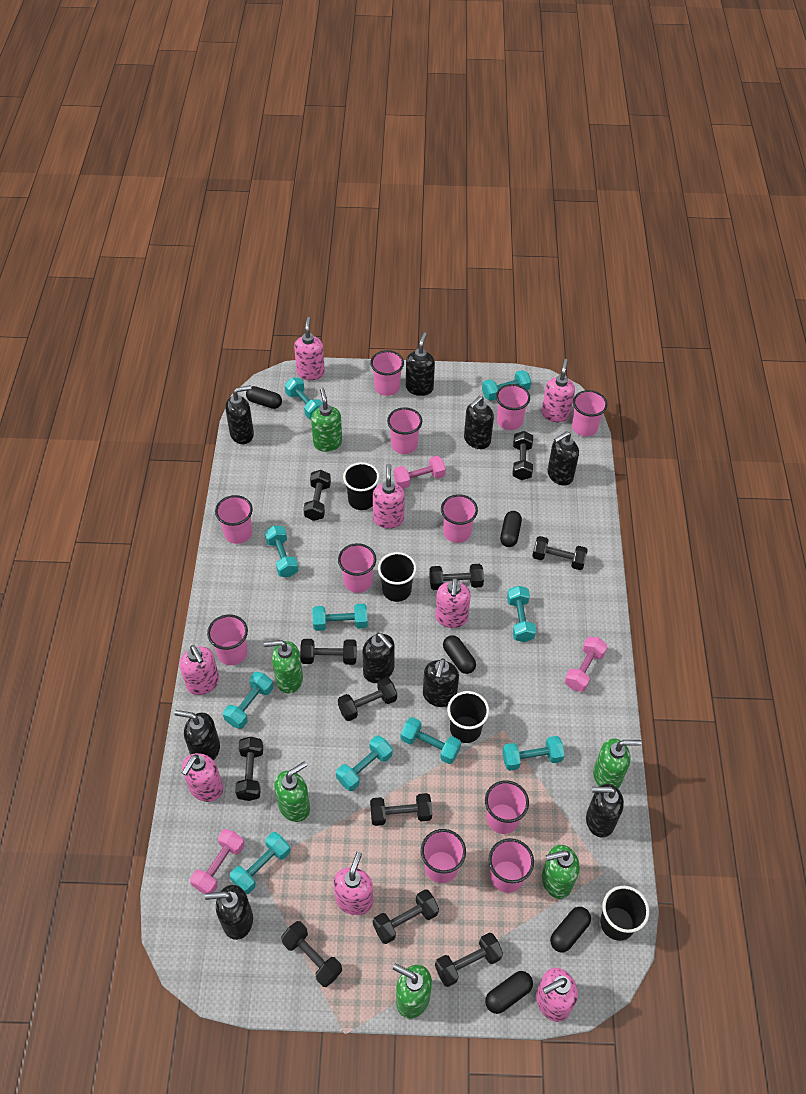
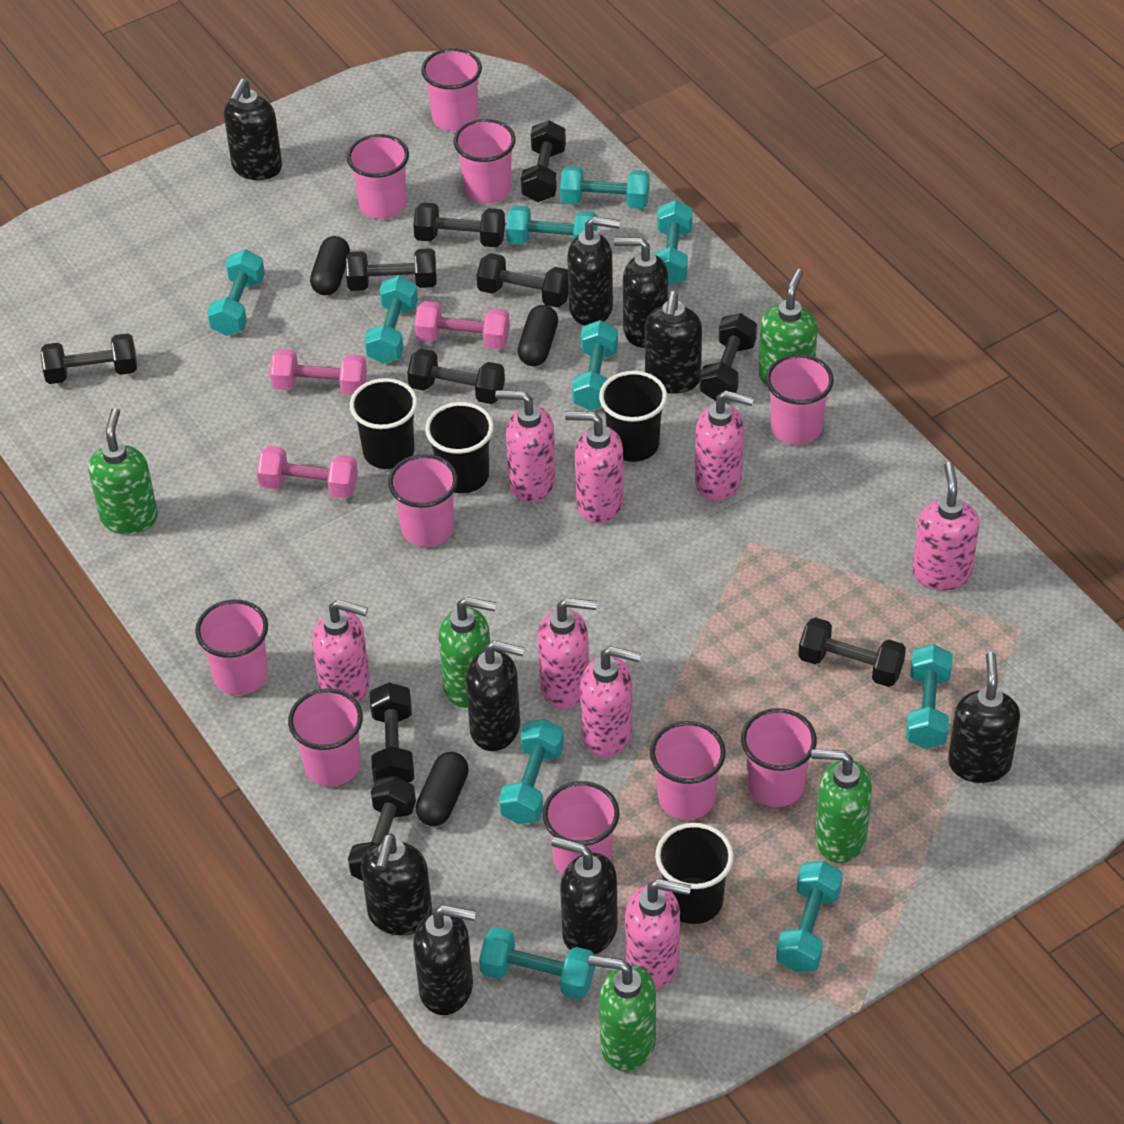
black capsule: [246,386,282,409] [443,635,476,674] [485,971,533,1014] [500,511,522,547] [550,907,591,952] = 5 -> [310,236,350,295] [416,752,469,826] [518,305,558,366] = 3
black dumbbell: [235,737,263,801] [281,921,342,987] [300,639,357,665] [303,470,331,521] [338,677,397,721] [370,793,432,826] [373,889,439,944] [429,564,484,590] [435,932,503,987] [513,431,533,480] [532,536,588,570] = 11 -> [40,333,137,384] [346,248,437,291] [348,776,416,881] [370,683,414,783] [407,349,505,404] [413,202,505,247] [477,253,569,308] [521,120,566,202] [700,313,757,401] [798,617,906,687] = 10
green soap dispenser: [264,640,303,694] [274,761,310,822] [311,388,342,452] [393,963,432,1019] [542,845,580,899] [593,738,642,788] = 6 -> [88,408,158,534] [439,597,496,708] [588,955,656,1071] [758,269,818,387] [811,749,872,863] = 5
pink cup: [207,614,248,665] [215,495,253,544] [338,543,376,593] [370,350,404,396] [387,407,422,454] [421,829,466,883] [441,494,478,543] [485,780,529,834] [488,838,534,893] [496,384,530,430] [572,390,608,436] = 11 -> [195,599,268,695] [288,688,363,786] [347,134,409,219] [388,454,458,547] [421,48,482,131] [453,119,516,204] [542,781,619,875] [650,721,726,820] [741,708,817,807] [766,354,834,445] = 10

